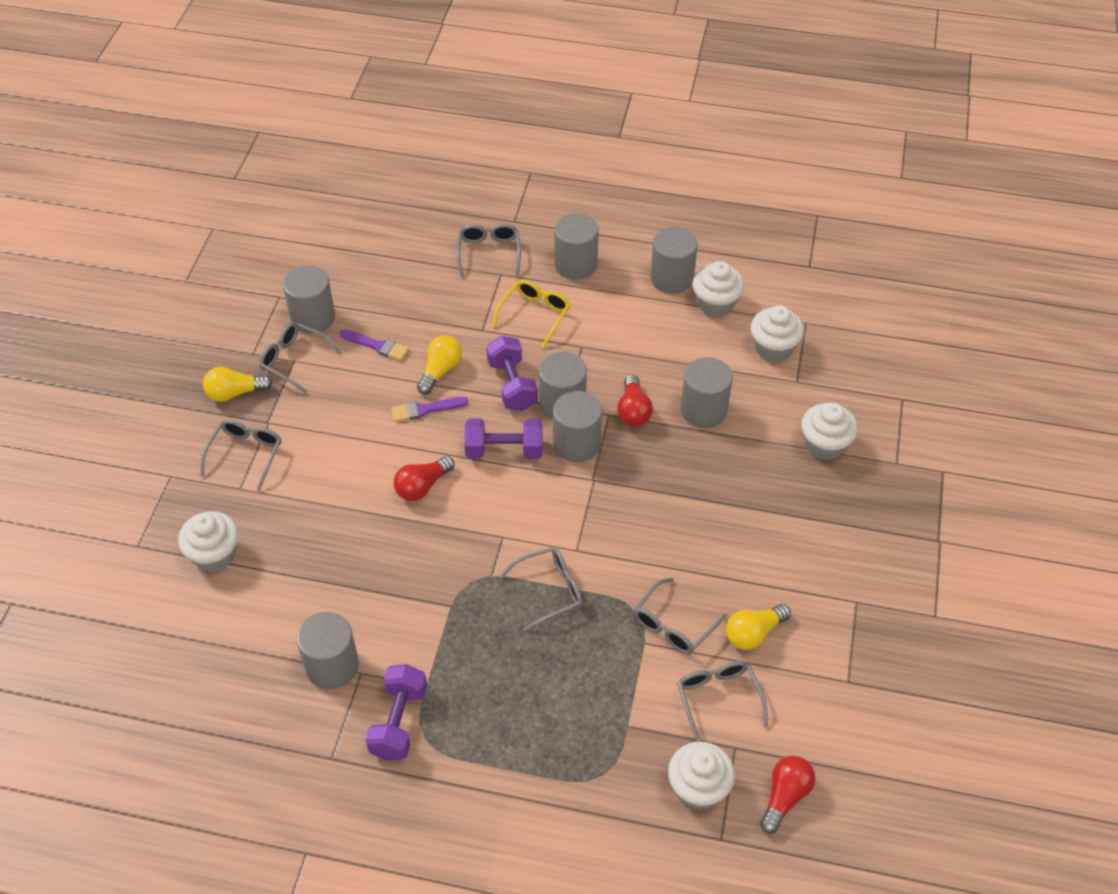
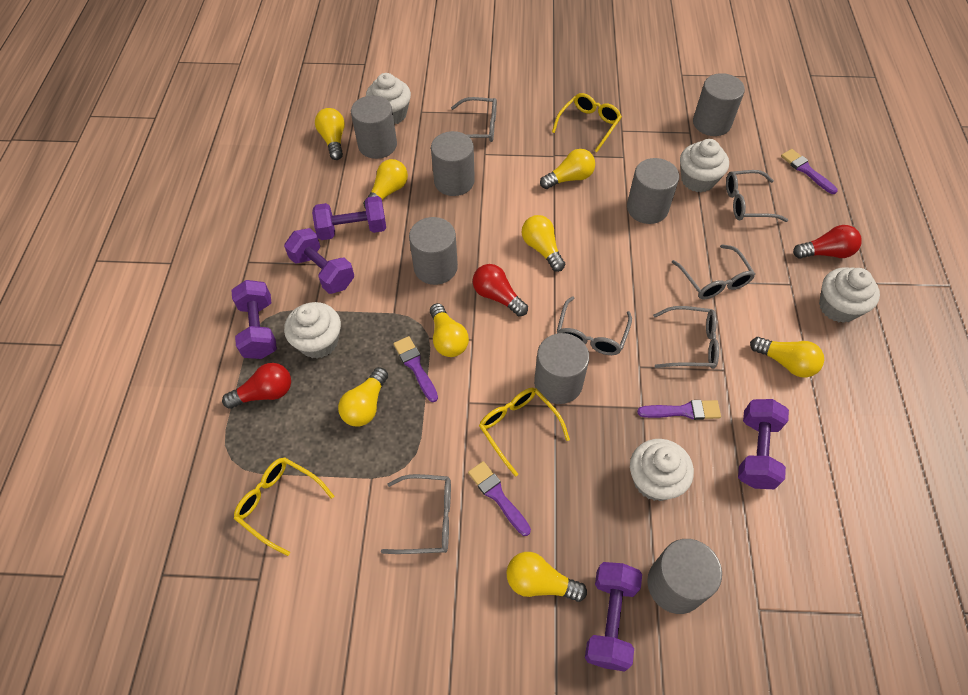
purple brush: [339,329,409,361] [391,397,468,422] = 2 -> [393,336,438,402] [468,461,531,536] [637,400,721,420] [781,149,838,194] = 4
purple dumbbell: [365,664,427,761] [464,419,542,459] [486,336,538,411] = 3 -> [231,280,277,359] [284,228,354,294] [312,196,386,240] [585,562,642,672] [738,399,789,489] = 5
yellow glasses: [492,280,570,348] = 1 -> [234,457,334,556] [479,388,570,477] [552,93,622,152] = 3
yellow light bulb: [203,367,273,402] [417,335,462,394] [726,604,791,650] = 3 -> [315,108,345,160] [338,367,388,427] [363,159,408,209] [430,303,469,357] [507,552,587,602] [522,215,565,272] [540,149,595,189] [750,337,824,377] = 8

